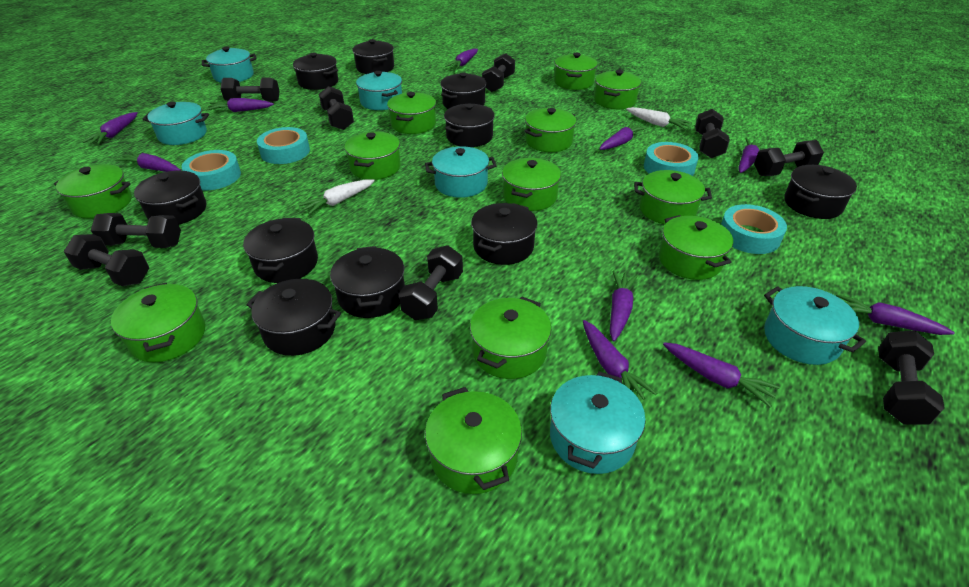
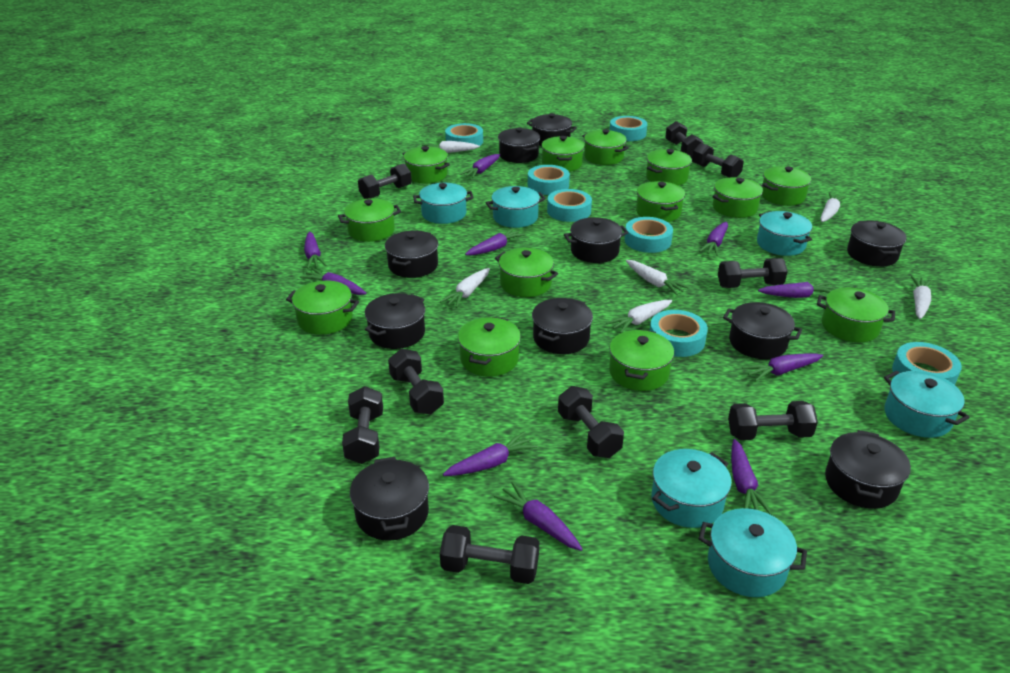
green pot: [54,164,132,219] [111,283,205,362] [344,131,401,180] [387,92,436,134] [425,387,522,494] [470,297,552,379] [502,158,561,211] [524,108,576,152] [554,53,598,90] [594,70,641,109] [634,170,712,225] [659,215,733,280] = 12 -> [286,281,359,335] [338,198,401,242] [403,146,450,184] [458,317,521,377] [495,248,558,297] [541,136,584,172] [582,129,629,165] [609,329,674,391] [636,181,685,222] [646,149,692,186] [712,177,763,218] [762,166,811,206] [817,287,895,342] = 13
turquoise tape: [182,150,241,190] [257,127,310,164] [644,142,699,176] [721,204,787,254] = 4 -> [445,123,483,146] [528,165,570,195] [547,189,592,222] [610,116,647,141] [624,217,673,253] [650,310,708,357] [892,342,962,385] = 7
white carrot: [299,179,375,215] [626,107,692,130] = 2 -> [422,141,480,153] [440,268,490,308] [606,300,672,333] [626,260,690,295] [820,193,846,222] [911,276,932,319] = 6

